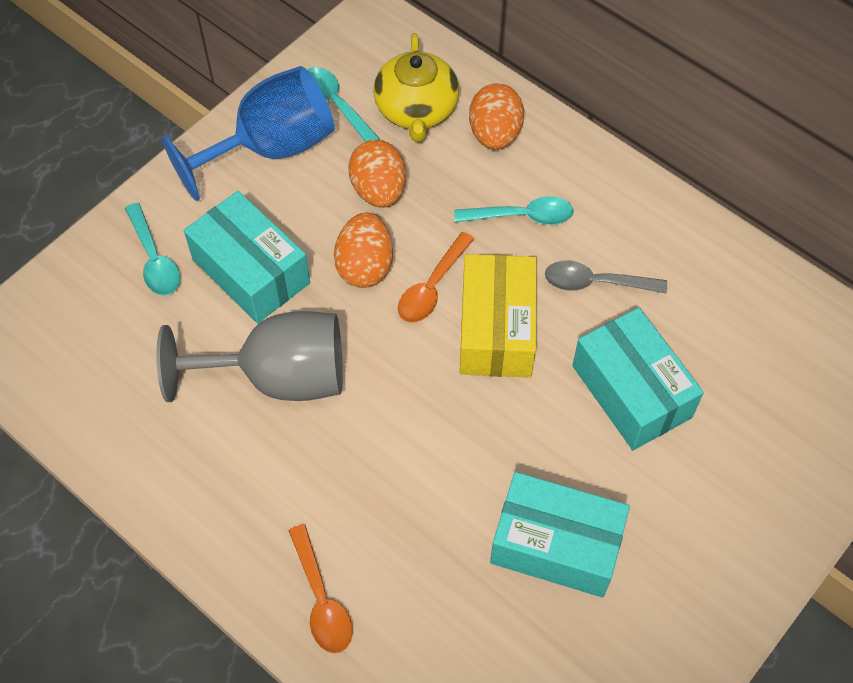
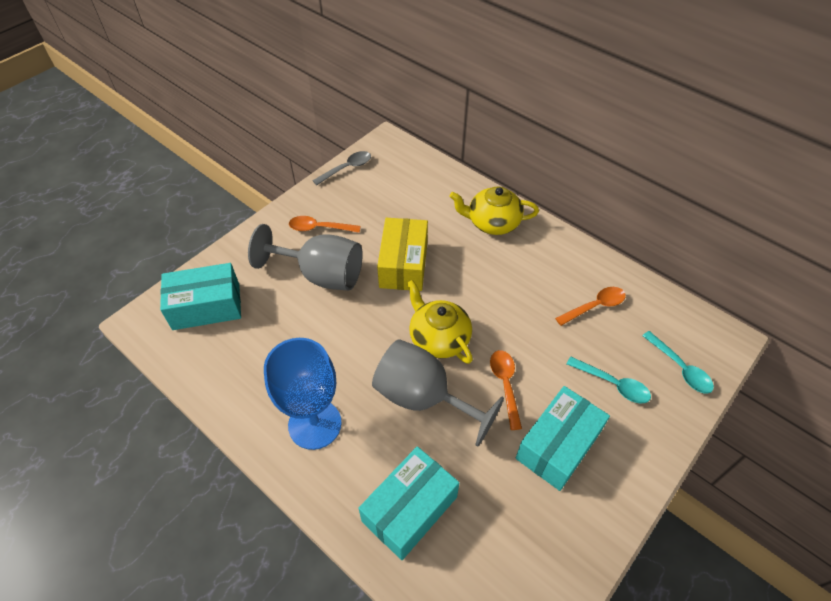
grey goblet: [156,311,343,402] = 1 -> [248,224,363,291] [372,339,504,447] = 2
orange egg: [334,213,393,288] [348,140,406,208] [469,83,524,150] = 3 -> none = 0
orange spoon: [288,524,353,653] [398,232,474,323] = 2 -> [289,216,361,233] [490,350,522,430] [555,287,626,326] = 3
turquoise spoon: [125,203,180,295] [307,67,380,142] [454,196,574,225] = 3 -> [567,356,651,403] [642,331,714,394] = 2
yellow teapot: [373,33,459,142] = 1 -> [407,279,473,364] [449,186,539,235] = 2

